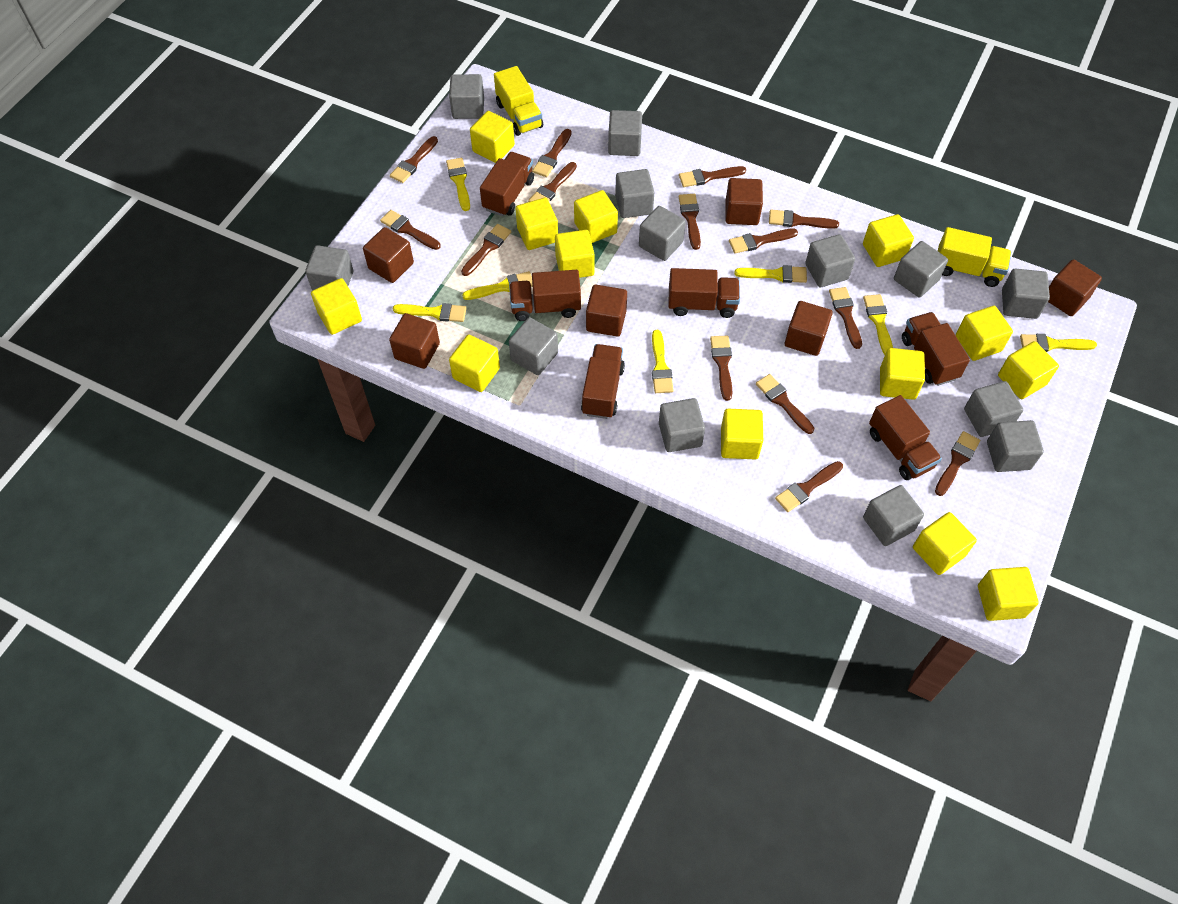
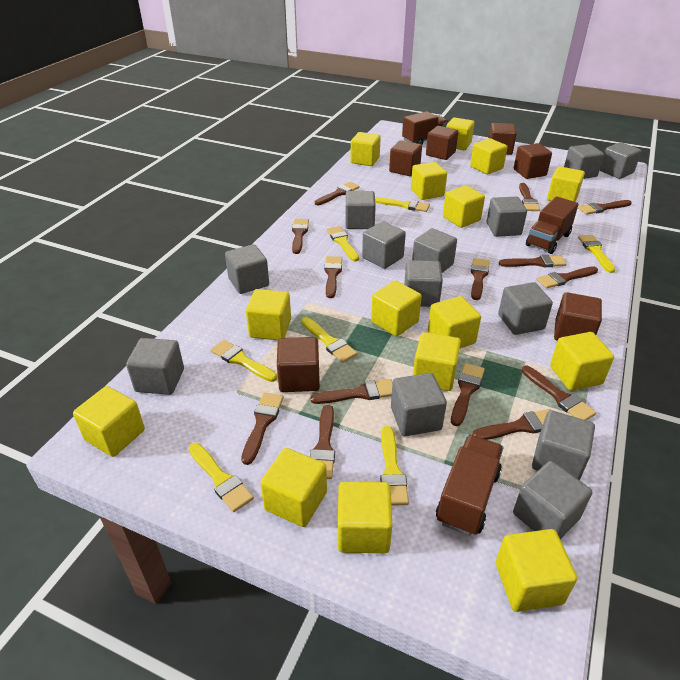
brown truck: [480,152,534,216] [509,270,581,321] [581,344,625,419] [668,268,740,318] [869,395,942,480] [902,312,970,386] = 6 -> [402,111,449,145] [436,435,503,536] [526,196,579,254] = 3
yellow cube: [311,278,362,335] [449,335,500,392] [470,111,515,163] [516,198,558,250] [555,230,595,278] [574,190,618,243] [721,409,763,460] [863,214,914,267] [880,348,925,400] [913,512,977,575] [956,306,1013,361] [978,567,1039,621] [998,341,1059,399] = 13 -> [73,386,145,457] [246,289,291,340] [260,448,327,527] [338,482,392,553] [350,132,381,166] [371,280,422,336] [411,162,447,200] [413,332,461,391] [428,296,481,348] [443,185,485,228] [446,117,475,150] [470,138,508,174] [496,529,577,612] [547,166,585,202] [550,332,614,391] = 15
yellow truck: [494,66,543,136] [938,227,1011,287] = 2 -> none = 0

